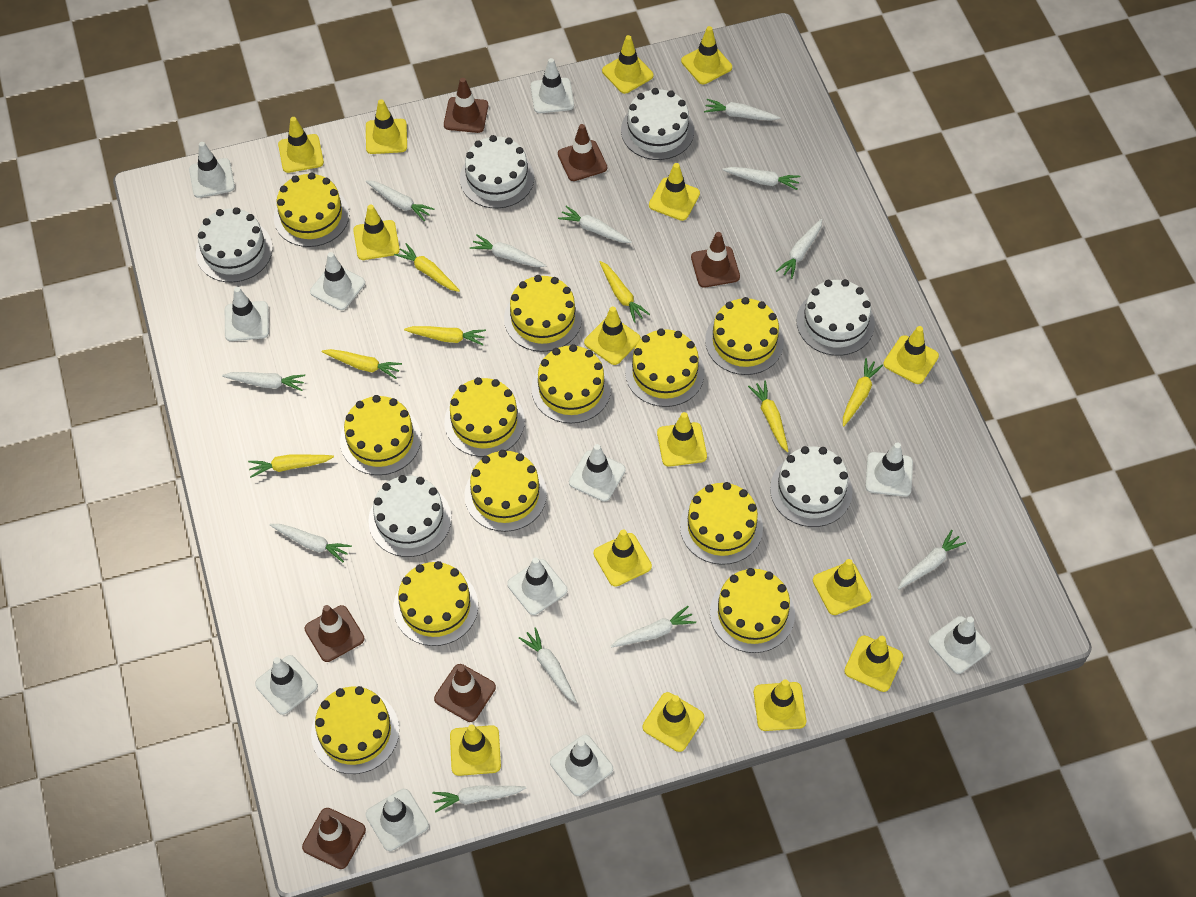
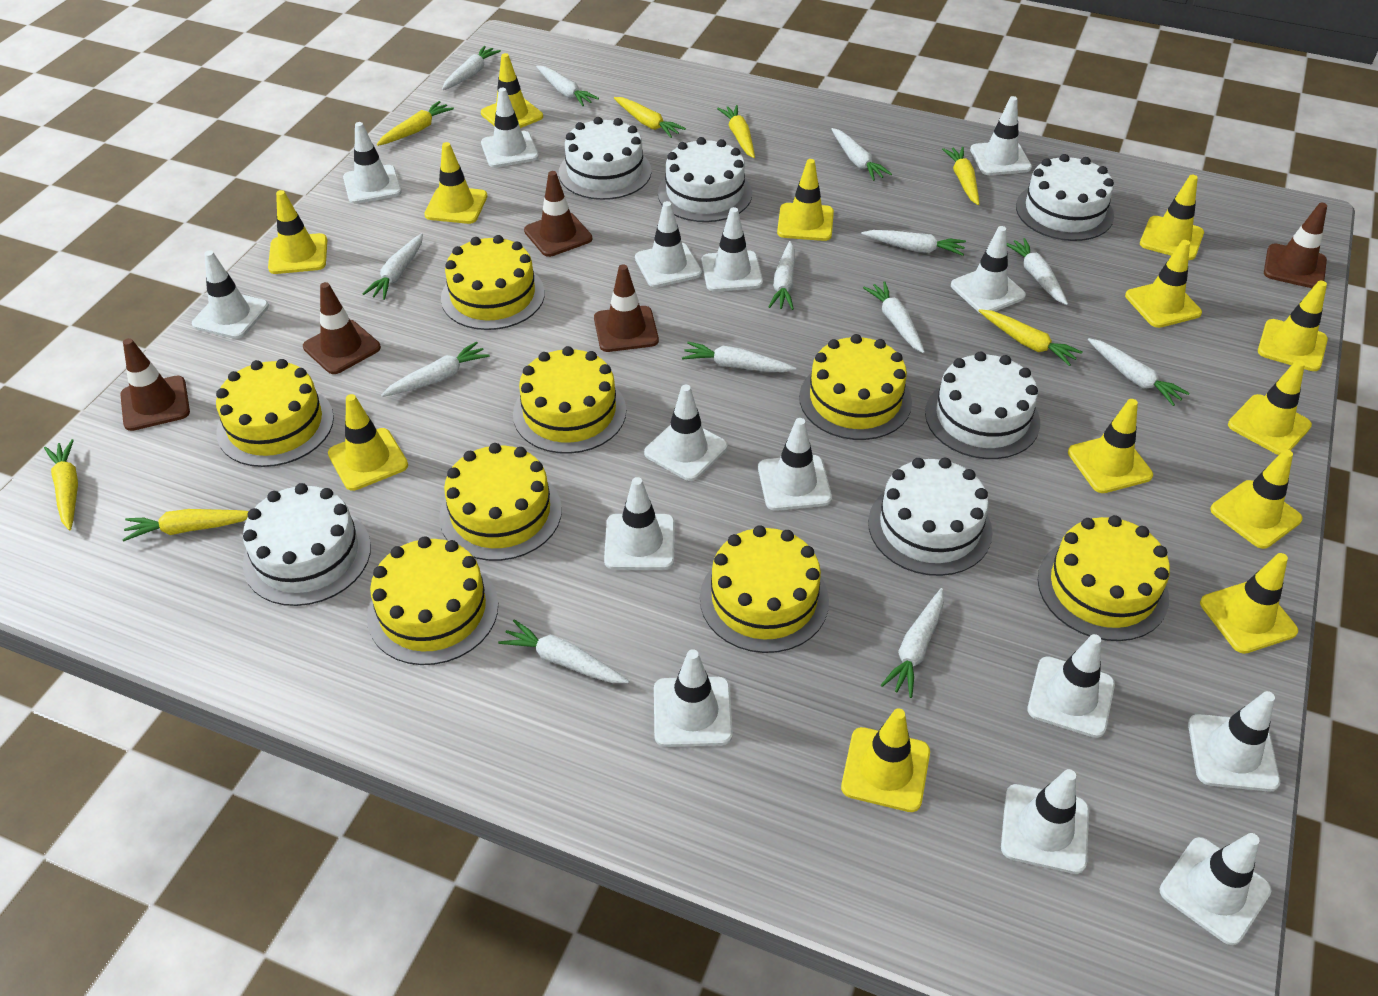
brown traffic cone: [302,808,366,869] [305,605,364,662] [434,664,496,722] [444,78,488,133] [558,124,607,181] [691,232,740,288] = 6 -> [120,338,190,431] [303,282,381,374] [524,171,592,257] [594,264,659,352] [1264,203,1327,288] = 5
white carrot: [222,372,305,391] [270,524,352,562] [366,180,434,221] [432,786,526,812] [470,235,547,267] [519,627,576,703] [558,206,632,243] [611,606,696,647] [704,99,781,121] [722,167,800,190] [776,219,822,279] [898,530,966,589] = 12 -> [362,233,423,300] [381,341,490,397] [442,46,501,90] [498,620,629,683] [536,66,599,106] [682,342,796,372] [769,241,795,310] [831,128,892,181] [861,230,966,256] [863,281,925,353] [881,588,944,698] [1007,238,1068,305] [1088,338,1190,406] = 13
white traffic cone: [189,142,235,198] [225,287,269,341] [255,655,318,715] [310,252,365,310] [366,789,429,851] [507,557,568,615] [531,58,574,113] [550,735,613,796] [569,444,626,501] [865,442,913,497] [928,616,991,674] = 11 -> [192,250,269,339] [343,122,402,204] [481,88,539,168] [604,477,675,570] [635,201,702,288] [644,385,727,481] [654,649,733,747] [702,207,763,292] [758,418,832,511] [951,226,1026,314] [970,96,1032,175] [1001,769,1089,874] [1027,634,1115,738] [1159,833,1272,945] [1188,691,1280,792] = 15
yellow cake: [274,172,349,247] [311,686,399,774] [340,395,421,475] [393,561,478,646] [444,377,525,457] [464,450,547,532] [504,275,582,352] [531,344,611,423] [625,328,705,407] [680,482,763,565] [705,297,784,375] [710,568,795,653] = 12 -> [216,359,334,467] [367,536,498,665] [439,443,562,561] [441,235,545,330] [513,346,626,454] [700,525,829,653] [799,334,912,440] [1038,515,1170,641] = 8
yellow traffic cone: [278,117,324,173] [353,205,400,260] [366,99,407,154] [450,724,501,776] [584,306,641,365] [594,529,652,587] [602,35,653,94] [643,692,704,752] [649,163,700,221] [657,412,707,467] [681,26,732,84] [754,679,806,731] [813,559,871,615] [844,635,903,692] [883,326,939,384] = 15 -> [268,190,327,274] [328,394,408,491] [424,142,487,224] [481,53,543,128] [777,159,834,241] [841,708,930,812] [1068,399,1153,493] [1125,240,1202,328] [1140,175,1204,260] [1200,553,1298,654] [1210,449,1302,549] [1228,360,1312,455] [1258,280,1328,371] = 13

